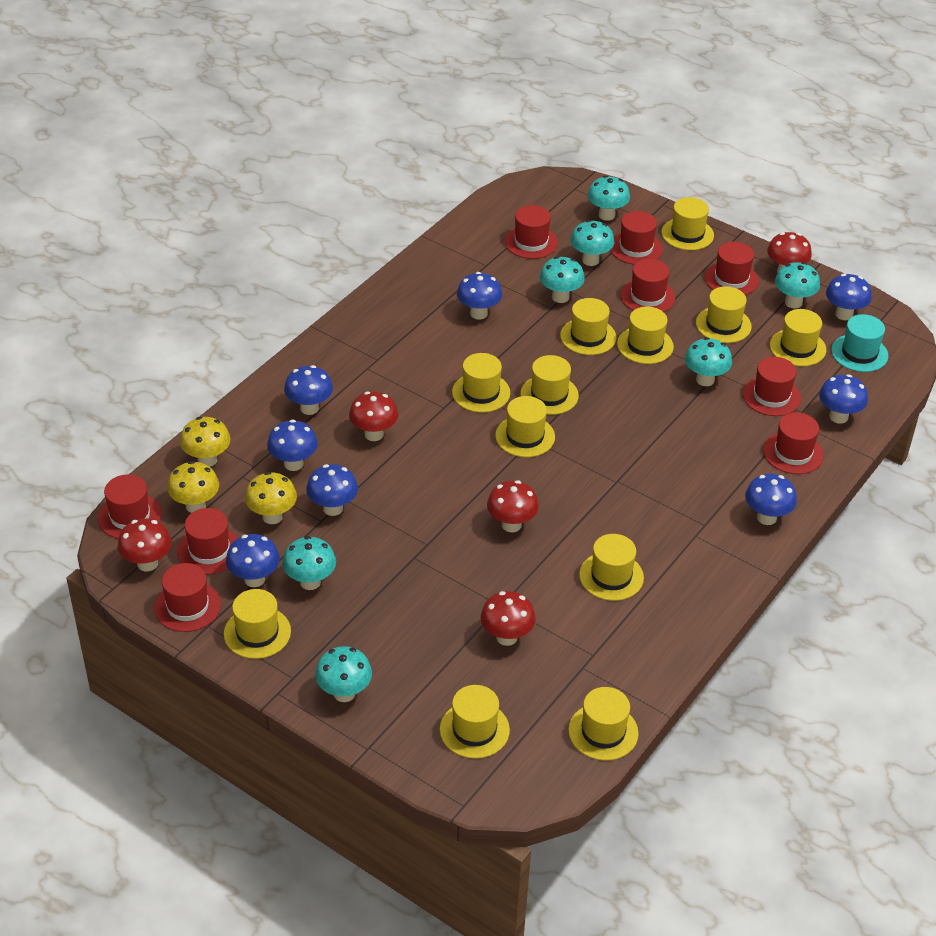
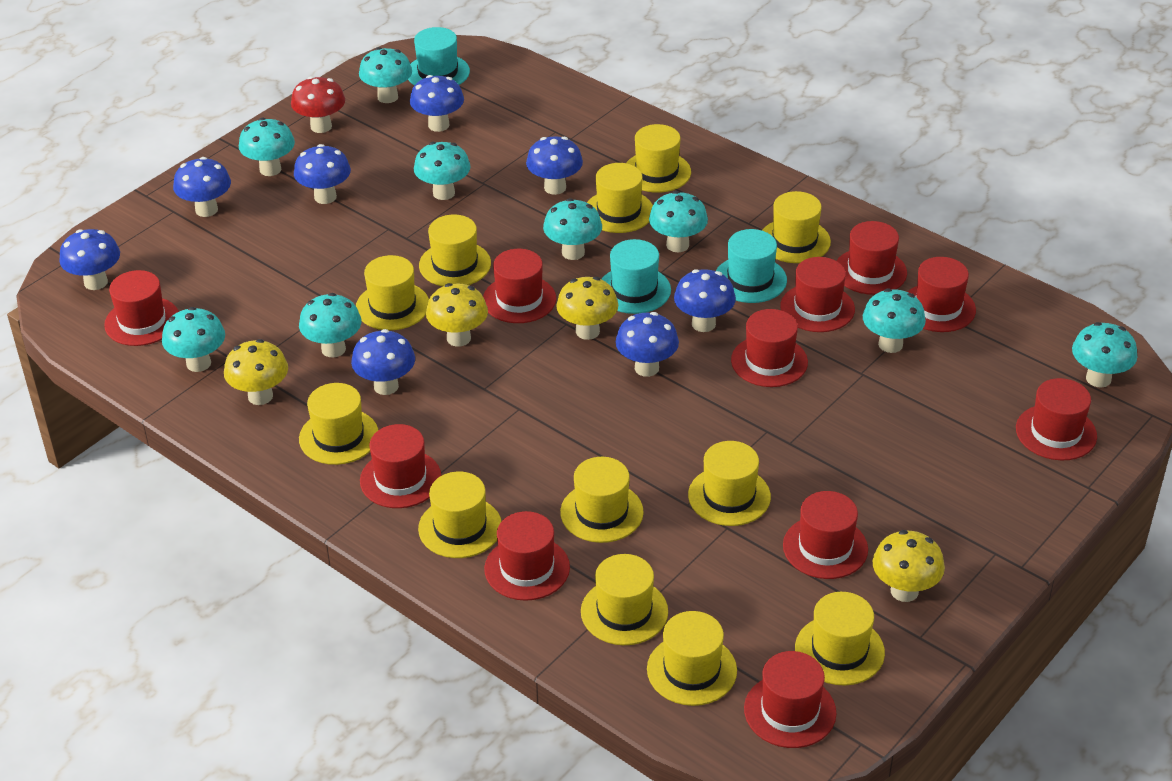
red hat: [98,475,162,539] [154,563,221,632] [177,508,238,574] [505,205,558,259] [610,211,663,265] [620,259,675,312] [705,242,759,295] [743,357,801,416] [763,412,824,474] = 9 -> [104,270,179,346] [360,424,441,508] [483,249,556,323] [484,511,570,601] [731,309,808,387] [744,651,836,748] [780,257,855,332] [783,491,868,579] [837,221,907,295] [907,257,976,332] [1016,378,1097,460] = 11
red mushroom: [118,518,171,571] [349,392,398,441] [481,591,536,646] [487,480,539,532] [767,232,812,273] = 5 -> [291,76,345,133] = 1
turquoise hat: [831,314,888,372] = 1 -> [408,27,470,85] [601,239,671,314] [716,229,787,303] = 3
turquoise mushroom: [282,536,336,590] [315,646,372,702] [540,256,585,303] [571,220,614,266] [587,175,630,221] [685,337,732,386] [775,262,820,309] = 7 -> [162,307,225,372] [239,118,295,176] [299,293,362,358] [359,47,412,103] [414,142,471,200] [543,198,602,260] [649,191,708,252] [862,289,926,353] [1072,322,1137,388] = 9
yellow mushroom: [167,461,219,513] [180,417,231,467] [245,472,297,524] = 3 -> [224,339,288,405] [426,283,488,347] [556,277,618,340] [873,530,945,602] = 4

